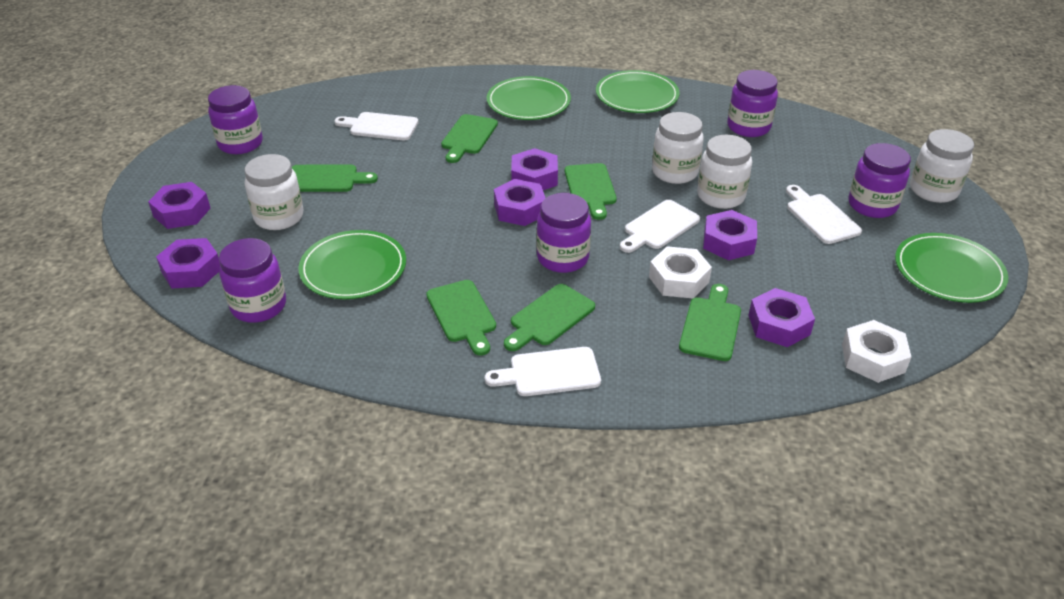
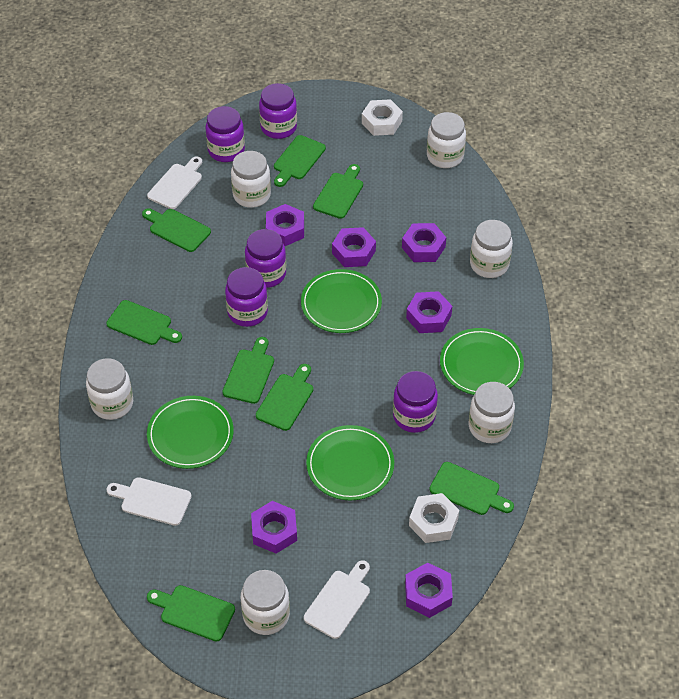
green cutting board: [292,165,378,192] [426,280,496,356] [441,114,498,163] [504,284,595,351] [565,163,617,220] [679,284,741,361] = 6 -> [106,300,182,345] [142,208,211,252] [147,585,235,641] [222,337,274,404] [256,364,313,431] [274,135,326,187] [313,164,363,219] [430,462,514,515] = 8
white cutting board: [334,112,418,140] [485,347,601,396] [620,200,700,253] [786,185,862,244] = 4 -> [106,477,192,526] [147,157,202,209] [304,560,370,639] = 3
white jar: [245,154,304,230] [652,112,704,184] [697,135,752,209] [910,129,974,203] = 4 -> [86,358,133,420] [231,151,271,208] [241,570,290,635] [427,112,466,168] [469,382,515,443] [470,220,513,278] = 6

